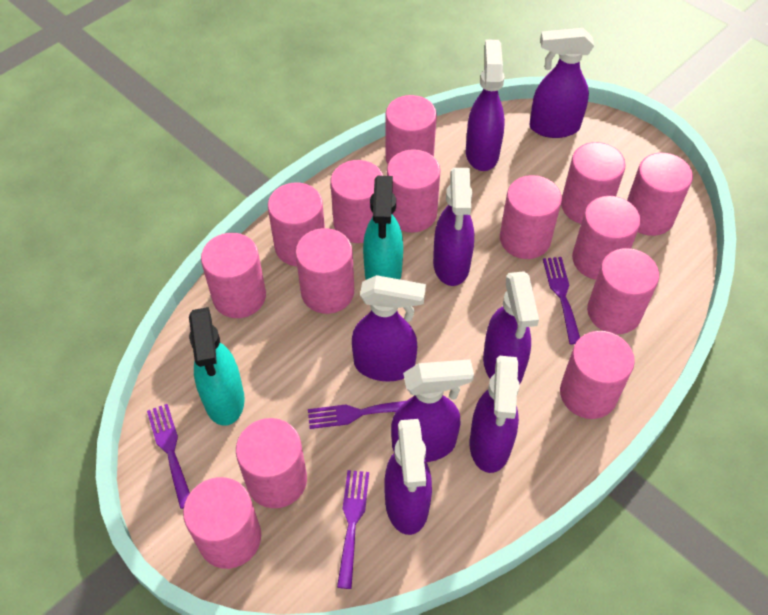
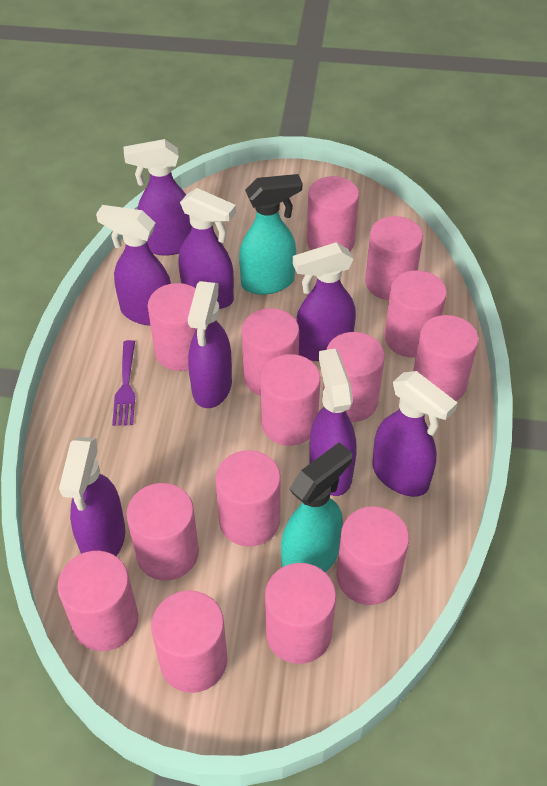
purple fork: [147,404,190,509] [308,401,406,429] [337,470,369,589] [543,257,580,344] = 4 -> [112,340,135,426] = 1

